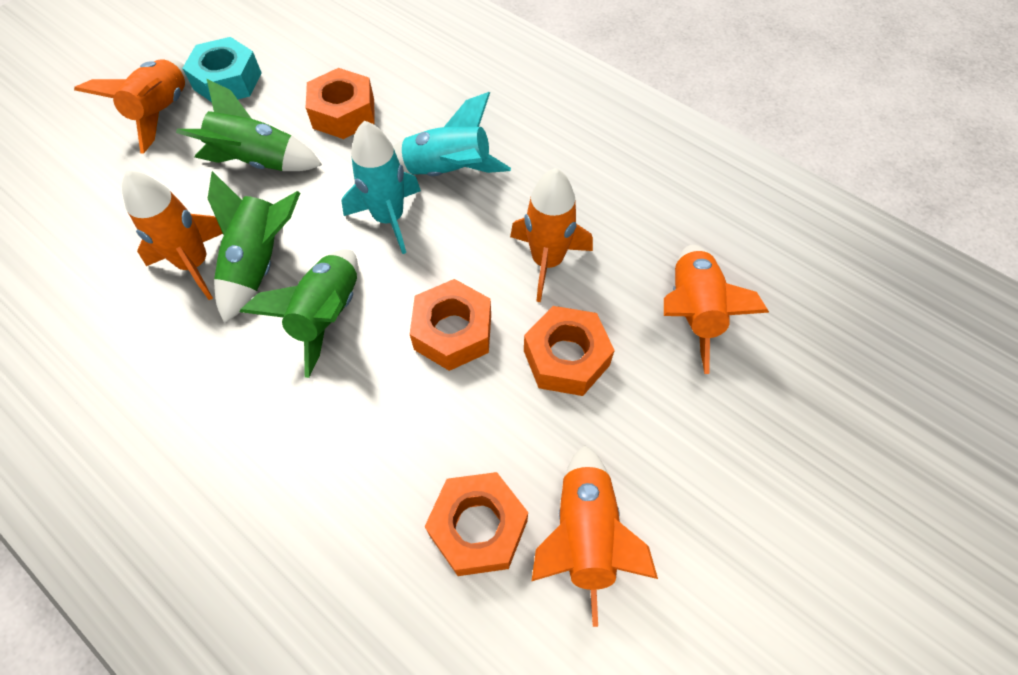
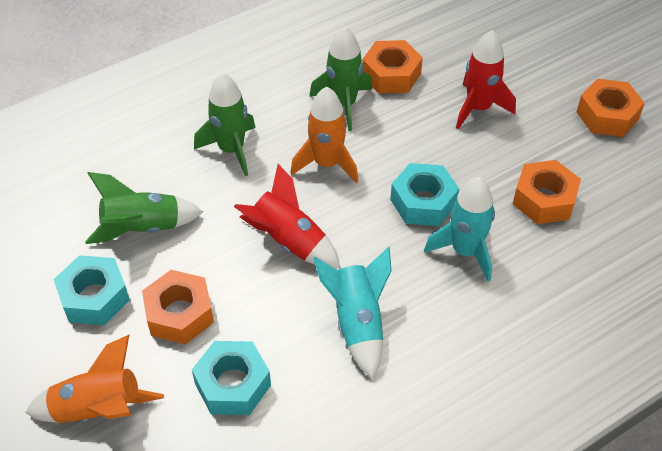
orange rocket: [74,59,187,154] [122,171,223,300] [510,168,593,302] [531,445,658,627] [664,245,770,374] = 5 -> [25,334,164,423] [290,87,358,183] = 2
red rocket: none = 0 -> [234,164,341,269] [456,30,516,129] = 2
turquoise nut: [182,37,261,102] = 1 -> [53,255,130,325] [192,341,271,415] [390,163,459,226] = 3

